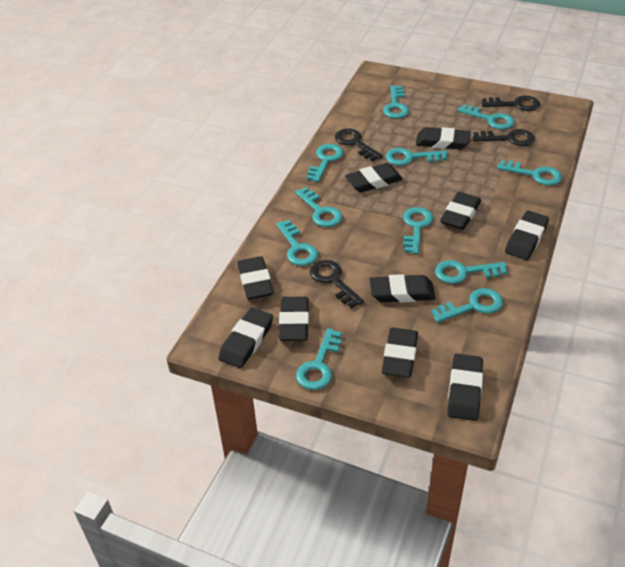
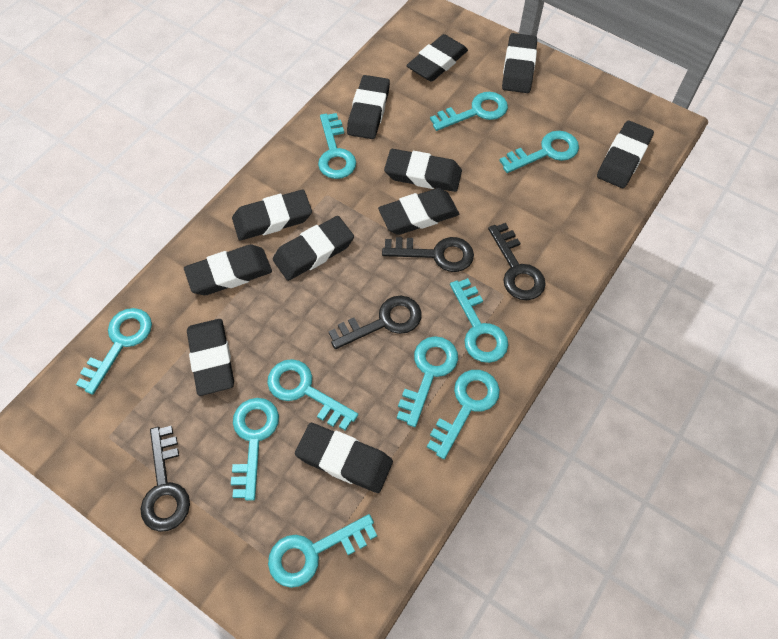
black eraser: [219,307,273,368] [237,256,274,300] [279,297,309,341] [345,163,403,193] [370,274,436,303] [382,328,418,378] [416,127,471,149] [440,192,481,230] [447,354,483,421] [505,211,549,260] = 10 -> [184,244,272,295] [187,319,234,396] [232,190,312,240] [273,216,354,281] [295,423,393,493] [347,75,390,139] [378,188,459,235] [384,149,462,192] [407,34,468,82] [502,33,537,93] [597,121,654,188] = 11
turquoise key: [276,220,318,266] [295,187,342,227] [296,328,342,390] [307,144,343,182] [383,85,409,119] [386,148,447,166] [403,207,433,254] [431,288,503,323] [435,260,508,284] [457,104,514,130] [497,160,562,185] = 11 -> [76,308,152,395] [231,398,279,501] [267,359,358,431] [268,514,377,588] [318,113,356,179] [397,336,458,427] [427,370,500,459] [430,92,508,131] [450,278,508,363] [499,131,579,173] = 10

